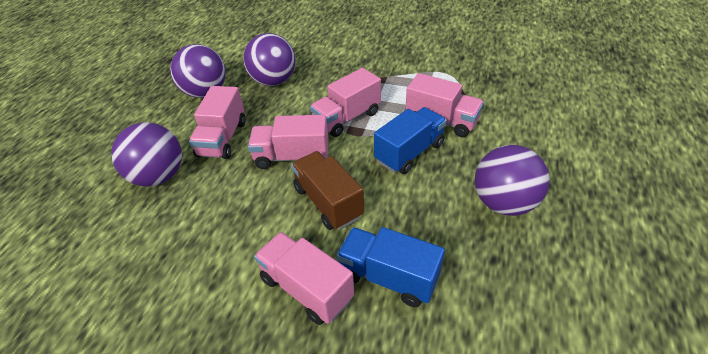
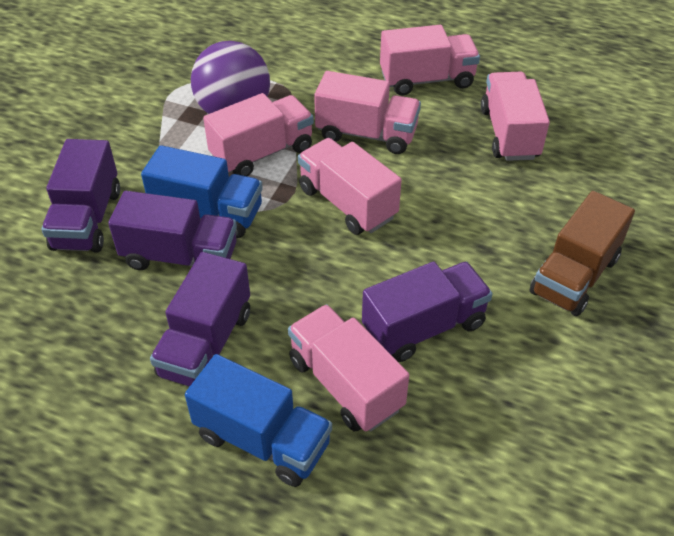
pink truck: [189,86,246,159] [248,115,329,169] [254,232,354,325] [310,68,381,137] [405,73,484,137] = 5 -> [203,93,314,176] [288,304,409,432] [298,138,402,235] [314,71,421,154] [380,25,480,96] [481,72,550,161] = 6
purple ball: [111,122,182,187] [170,44,226,98] [243,33,295,86] [475,145,550,216] = 4 -> [191,41,270,114] = 1
purple truck: none = 0 -> [41,139,120,253] [108,191,237,270] [150,252,250,387] [362,262,493,362] = 4

